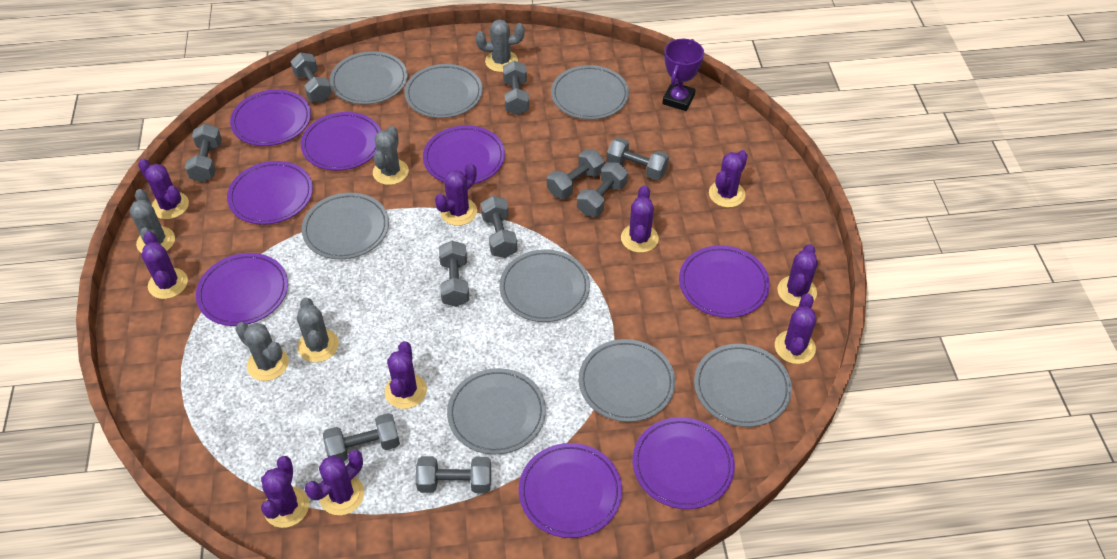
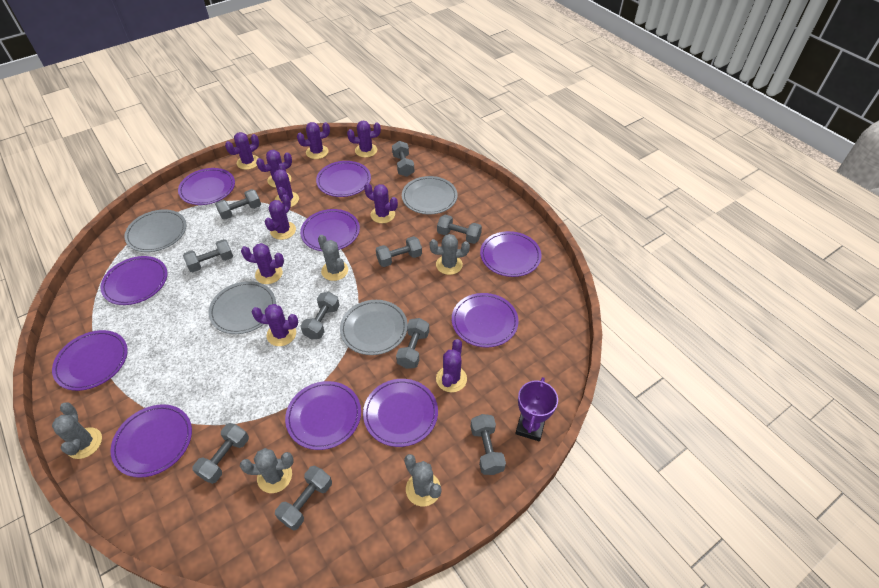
grey plate: [301,193,389,259] [330,51,408,104] [404,64,483,118] [447,368,546,454] [499,249,590,322] [551,65,629,120] [579,339,675,422] [694,344,792,427] = 8 -> [124,210,187,252] [208,281,276,334] [340,300,408,355] [402,176,458,214] = 4
purple plate: [196,253,288,326] [227,161,313,225] [230,90,311,146] [301,112,381,171] [423,125,505,184] [519,443,622,538] [633,417,735,509] [679,245,770,318] = 8 -> [52,330,128,391] [100,256,168,305] [110,404,192,478] [178,168,235,205] [285,381,361,450] [300,209,360,251] [316,161,371,197] [363,379,438,447] [452,293,519,348] [480,231,541,277] = 10

